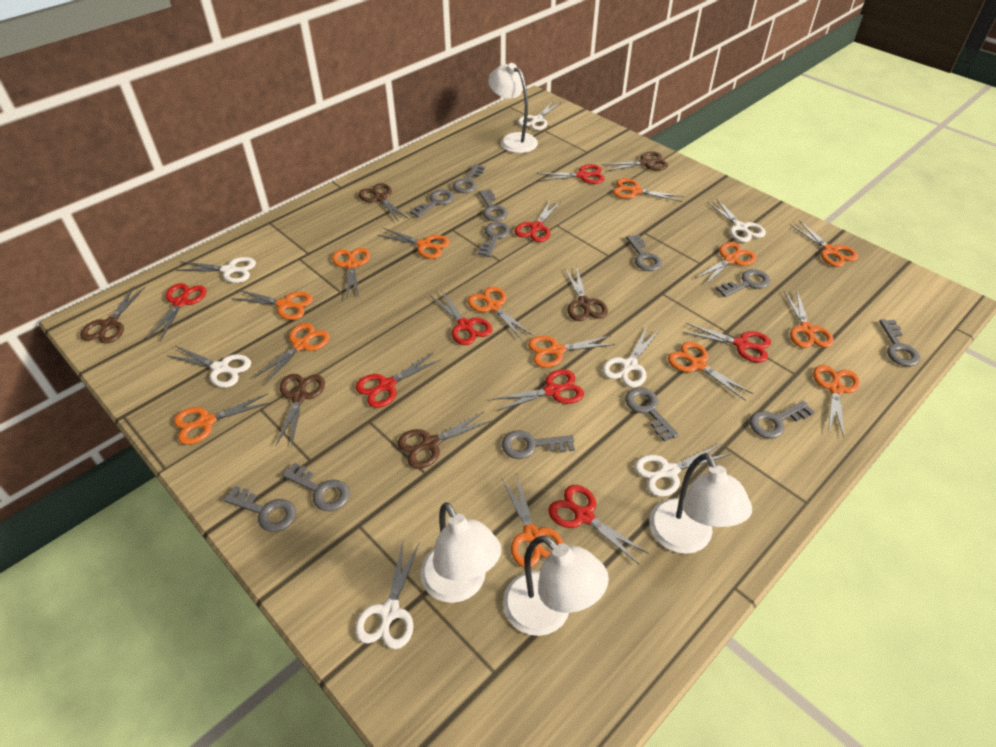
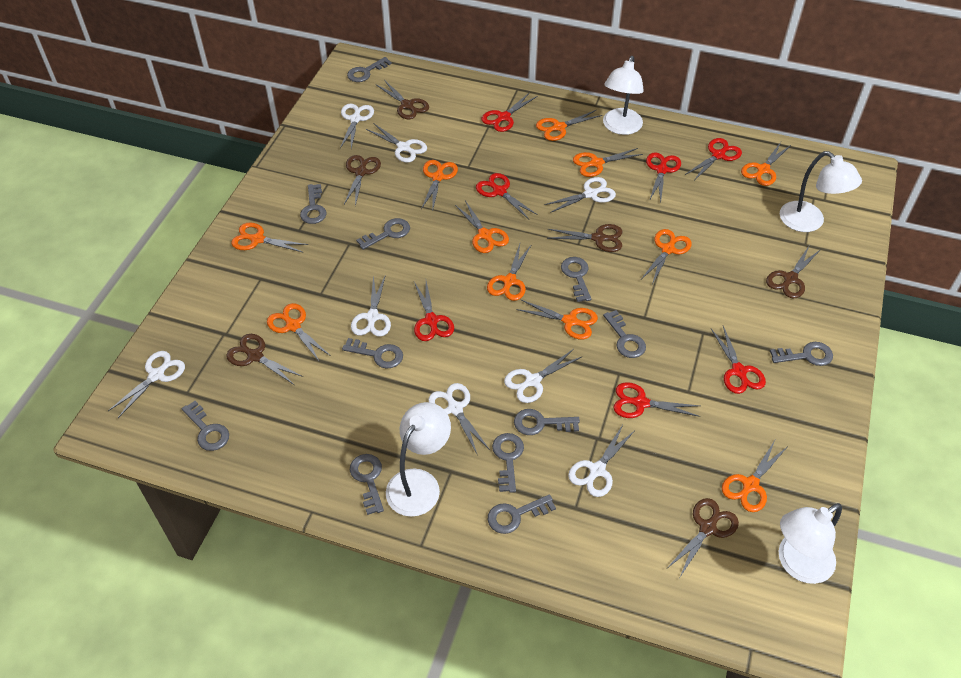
orange scissors: [174,393,272,445] [231,289,313,320] [253,323,330,384] [332,248,370,299] [377,228,450,259] [468,286,533,340] [502,475,564,567] [528,336,616,368] [613,178,683,202] [668,342,754,401] [695,242,757,285] [784,291,834,348] [790,221,858,267] [813,365,860,437] = 14 -> [231,222,308,253] [267,303,331,362] [421,160,458,209] [455,200,509,253] [487,244,532,301] [516,300,598,340] [536,110,602,141] [573,148,643,177] [641,229,692,284] [722,440,788,512] [741,142,791,186] = 11
red scissors: [147,283,206,341] [356,353,441,408] [431,290,492,345] [492,369,584,411] [515,199,561,242] [537,164,605,184] [548,485,649,564] [682,323,771,362] = 8 -> [414,281,454,341] [476,173,538,219] [482,92,538,132] [613,382,701,418] [646,152,681,203] [685,138,742,179] [711,326,766,394] = 7
white scissors: [166,346,251,388] [176,257,256,283] [355,542,420,649] [518,101,561,130] [603,327,659,388] [635,443,731,497] [707,198,766,242] = 7 -> [108,351,185,418] [340,104,374,149] [351,275,391,337] [366,123,427,163] [428,383,490,454] [504,349,581,403] [544,177,616,213] [568,425,634,497] = 8

